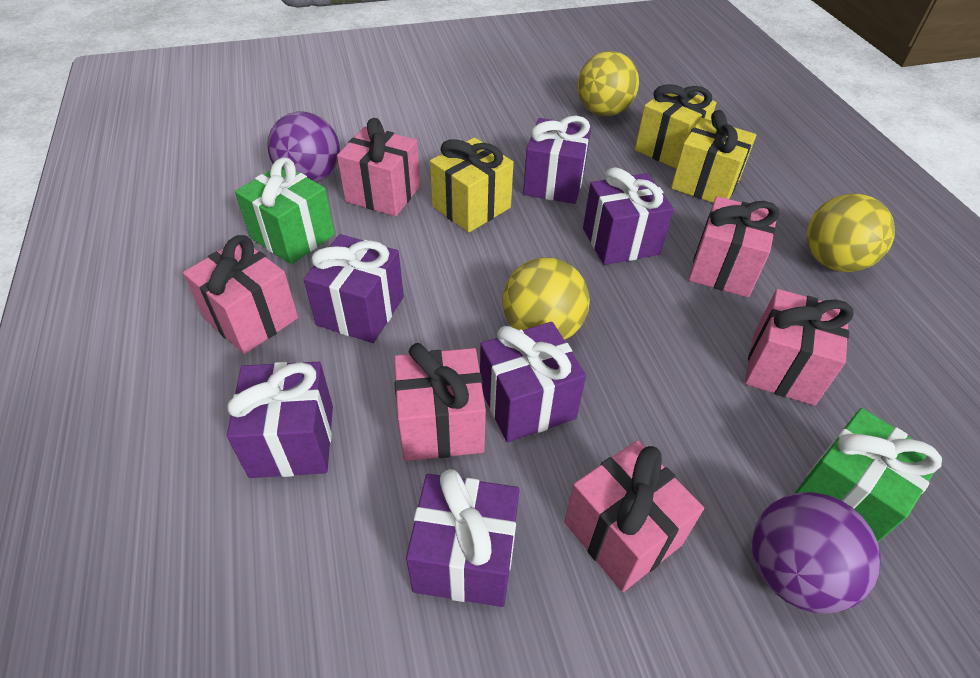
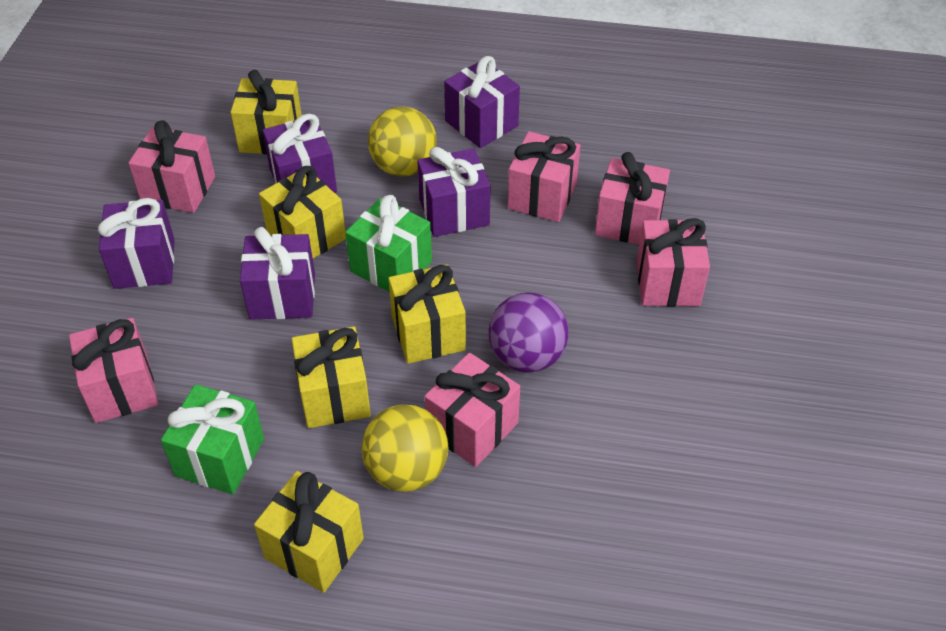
purple ball: [267,111,340,183] [752,492,881,614] = 2 -> [488,292,569,373] = 1
purple gift: [227,362,333,478] [304,234,404,343] [406,469,520,607] [480,322,586,443] [523,116,591,204] [583,167,674,265] = 6 -> [98,198,175,289] [240,227,315,320] [263,114,337,193] [417,147,490,237] [444,56,520,148] = 5
yellow ball: [502,257,590,340] [577,51,639,116] [807,194,895,272] = 3 -> [362,404,448,492] [368,107,437,176] = 2
yellow gift: [430,138,514,233] [635,84,717,169] [671,110,756,203] = 3 -> [230,70,302,154] [254,471,364,592] [259,166,346,259] [292,326,371,428] [389,264,466,364] = 5

